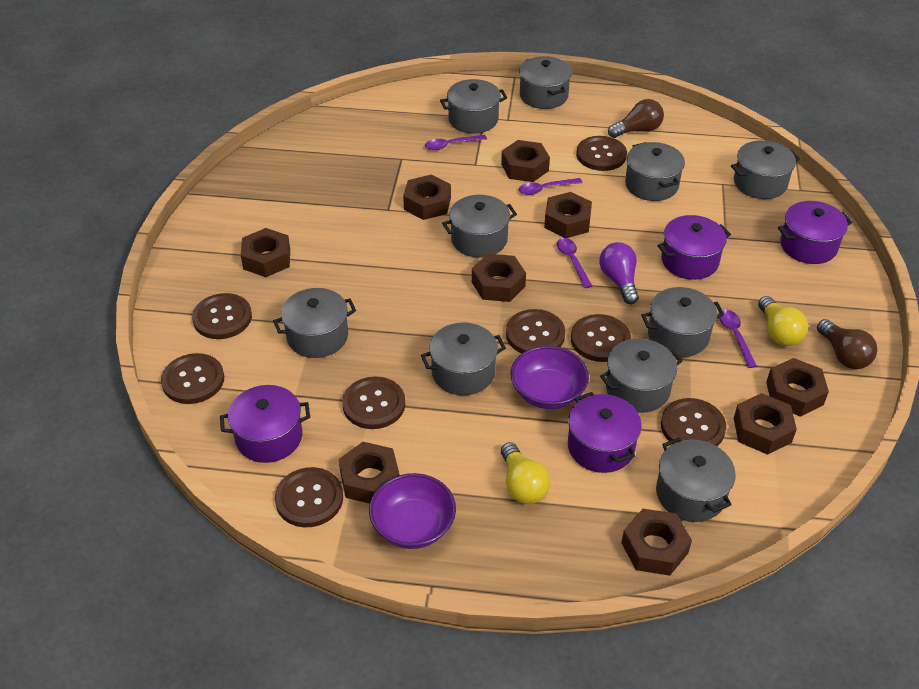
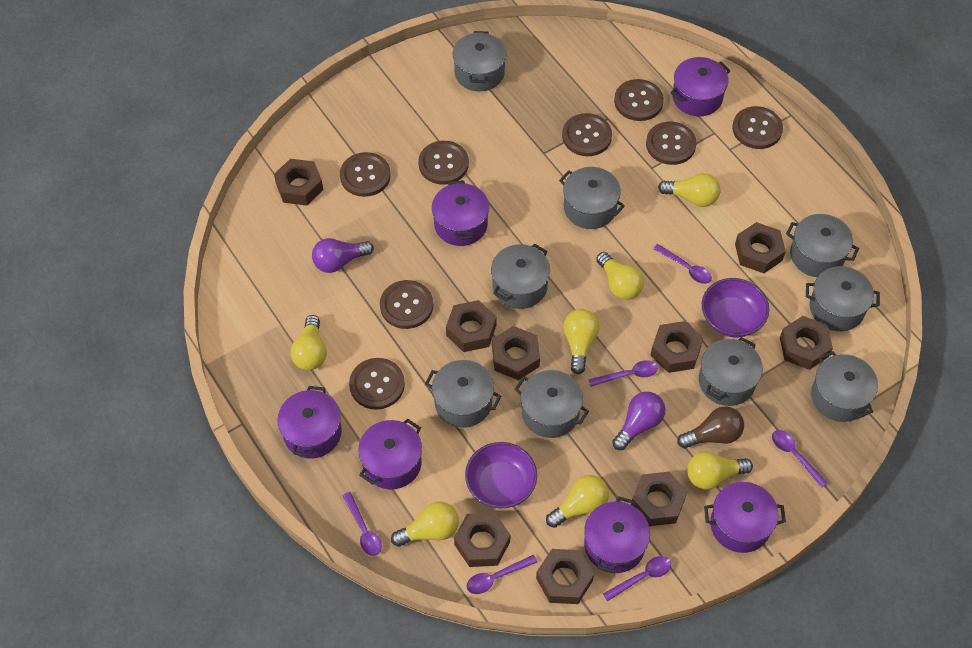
brown light bulb: [608,99,664,138] [817,319,877,369] = 2 -> [677,406,744,449] = 1
grey pot: [273,288,356,358] [421,322,506,395] [440,79,507,134] [442,195,517,258] [519,56,572,109] [600,339,682,413] [625,142,685,201] [641,287,724,357] [656,437,736,522] [731,140,800,199] = 10 -> [425,360,501,428] [453,31,507,91] [491,243,550,309] [515,370,589,438] [559,167,625,229] [699,337,763,406] [786,214,859,277] [806,266,880,331] [811,351,878,422] = 9
purple light bulb: [599,242,639,304] = 1 -> [312,238,374,273] [612,392,665,450] = 2
purple pot: [220,385,310,463] [568,392,642,473] [657,215,731,280] [778,201,852,264] = 4 -> [277,386,342,459] [358,419,422,489] [432,180,489,246] [584,496,650,574] [670,57,731,117] [704,482,786,553] = 6
purple spoon: [425,135,487,150] [519,178,582,195] [557,238,592,288] [719,310,757,368] = 4 -> [342,492,382,556] [466,555,537,594] [588,360,658,387] [603,556,671,601] [653,244,712,284] [772,430,828,488] = 6
yellow light bulb: [501,442,550,504] [758,296,808,346] = 2 -> [291,315,327,370] [391,502,459,547] [546,475,609,528] [563,309,599,375] [596,252,644,300] [658,173,721,207] [687,451,753,490] = 7

